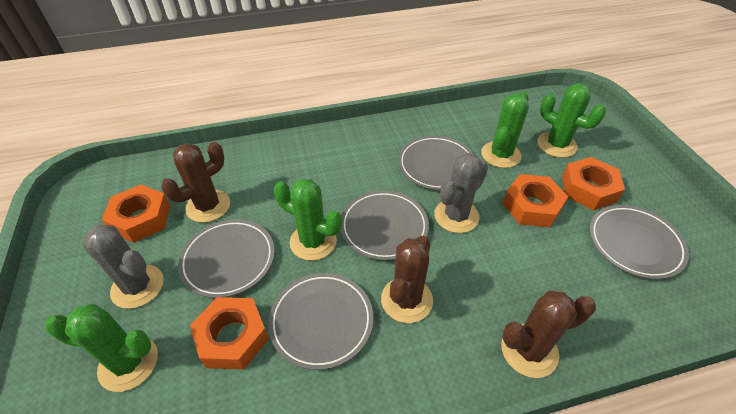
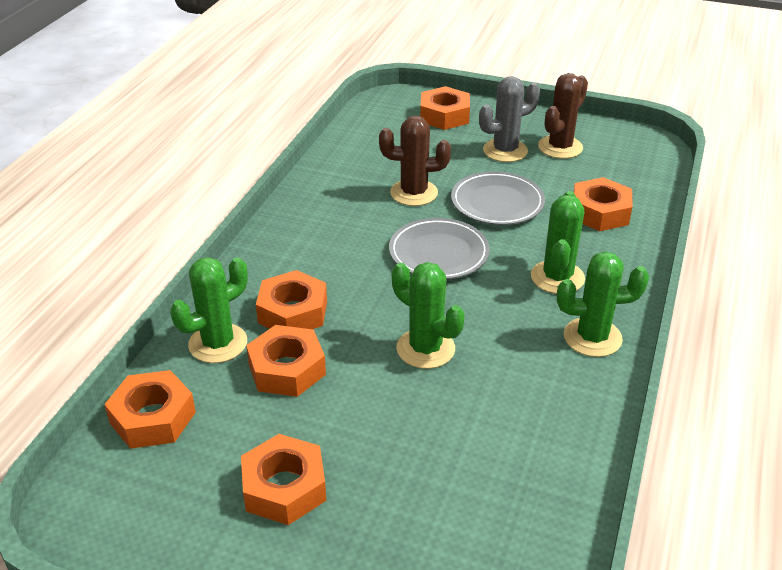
brown cactus: [161,142,230,223] [381,236,433,323] [501,291,596,378] = 3 -> [379,115,451,206] [538,73,588,159] = 2
grey cactus: [82,224,164,309] [434,153,488,233] = 2 -> [479,76,540,162] = 1
grey plate: [178,219,275,298] [268,273,373,370] [341,190,429,260] [398,136,473,190] [590,205,689,279] = 5 -> [389,218,490,279] [451,171,545,225] = 2
orange nut: [102,184,170,243] [190,297,269,370] [503,174,568,227] [562,157,625,210] = 4 -> [104,370,196,449] [241,434,326,525] [246,325,326,397] [256,270,327,329] [420,86,470,130] [574,177,633,231] = 6

